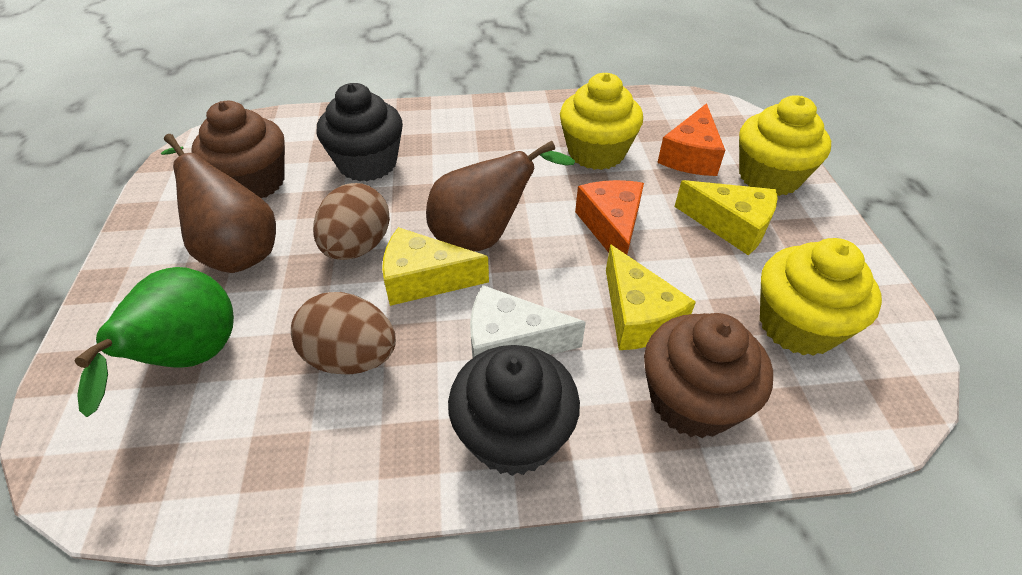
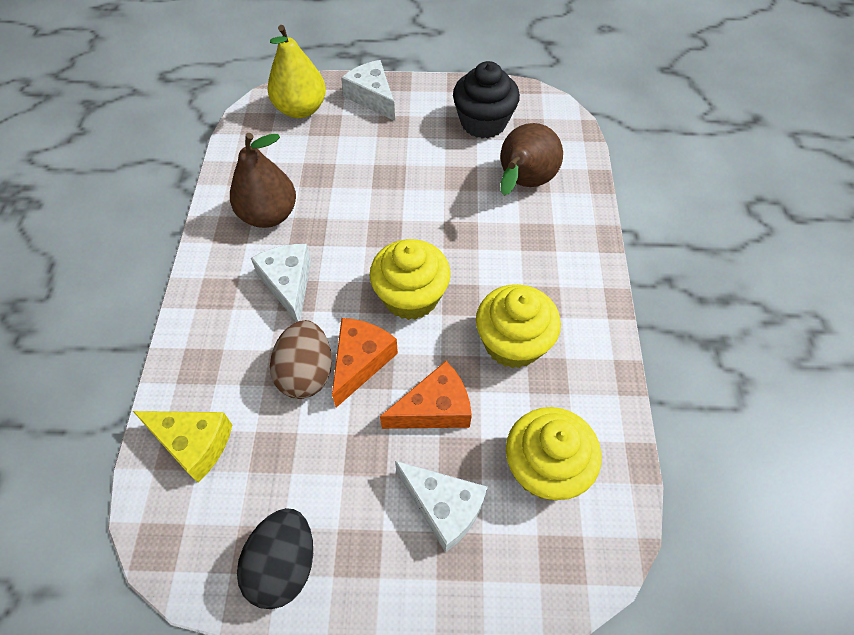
black cupcake: [316,83,403,181] [448,345,580,476] = 2 -> [453,61,520,139] = 1
black egg: none = 0 -> [237,508,313,609] = 1
brown cupcake: [192,101,285,198] [644,313,773,438] = 2 -> none = 0
brown egg: [291,292,396,375] [313,183,390,260] = 2 -> [270,320,332,399] = 1
green pear: [74,267,234,417] = 1 -> none = 0
white cheese: [470,285,586,358] = 1 -> [251,244,311,322] [341,60,395,121] [395,461,488,553] = 3
yellow cheese: [382,227,489,306] [606,244,696,350] [674,180,778,255] = 3 -> [133,411,232,482] = 1
yellow pear: none = 0 -> [267,25,326,118] = 1

